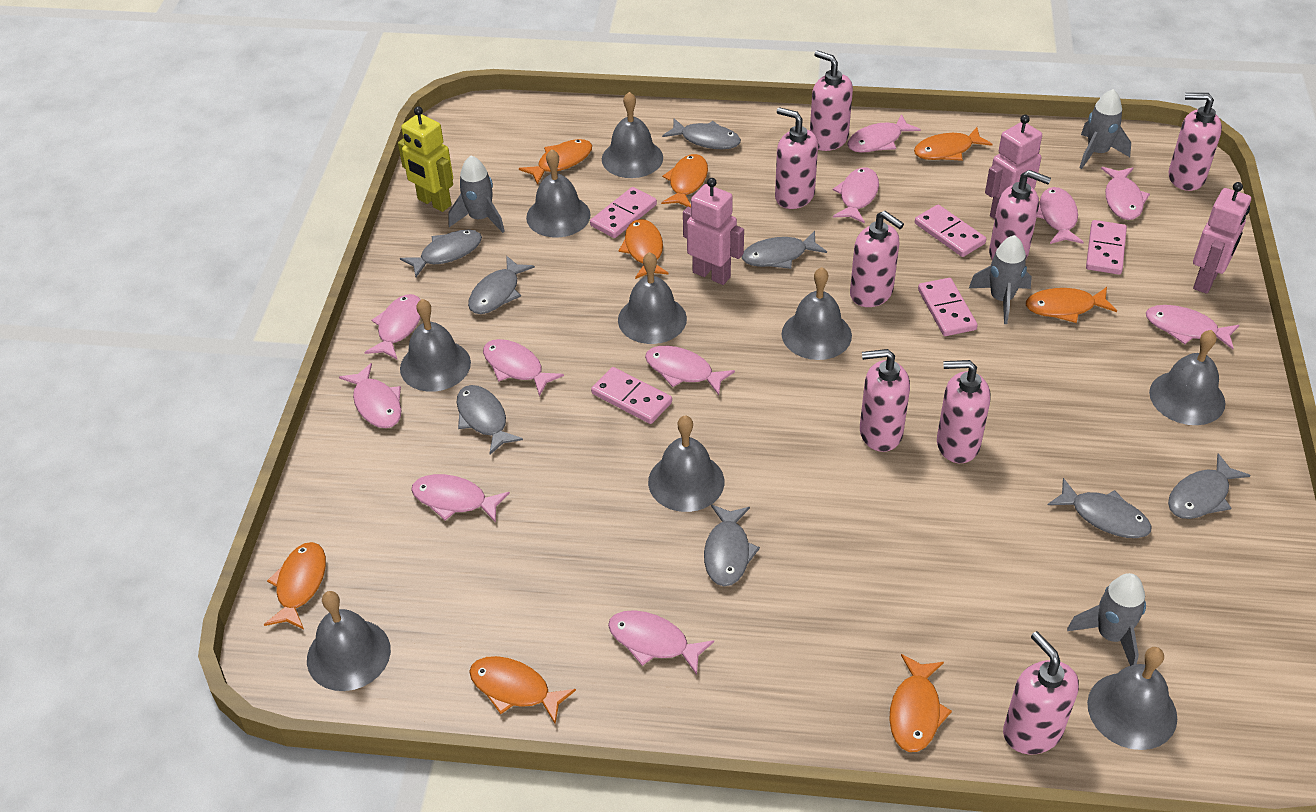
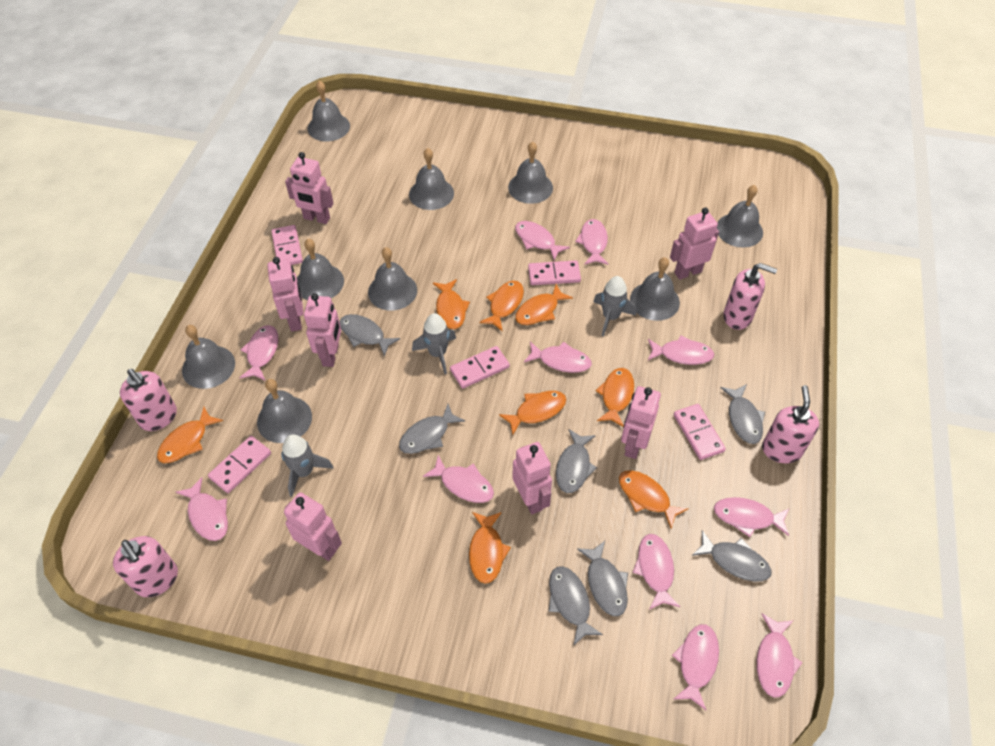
grey fish: [400,229,482,277] [457,385,523,455] [468,256,535,314] [662,118,741,149] [704,505,760,586] [742,231,827,269] [1048,478,1152,538] [1168,453,1251,519] = 8 -> [339,314,400,357] [399,404,465,454] [549,566,603,646] [556,429,597,493] [577,541,628,616] [692,530,771,582] [721,384,765,444] = 7
grey rocket: [449,155,505,233] [969,235,1032,324] [1067,573,1146,666] [1080,89,1131,169] = 4 -> [281,434,334,497] [412,313,456,374] [593,276,636,336] = 3
pink robot: [683,178,744,285] [985,115,1042,219] [1193,182,1251,294] = 3 -> [267,257,304,332] [284,492,342,561] [285,152,334,224] [304,293,341,367] [512,442,552,514] [621,386,661,459] [670,207,719,280] = 7
pink soap dispenser: [775,107,818,209] [810,50,853,151] [850,211,904,307] [860,349,910,452] [937,360,991,463] [989,170,1051,260] [1003,631,1079,754] [1169,93,1222,191] = 8 -> [113,536,178,597] [120,369,177,431] [723,263,777,330] [762,385,819,463] = 4
yellow robot: [398,106,453,212] = 1 -> none = 0

